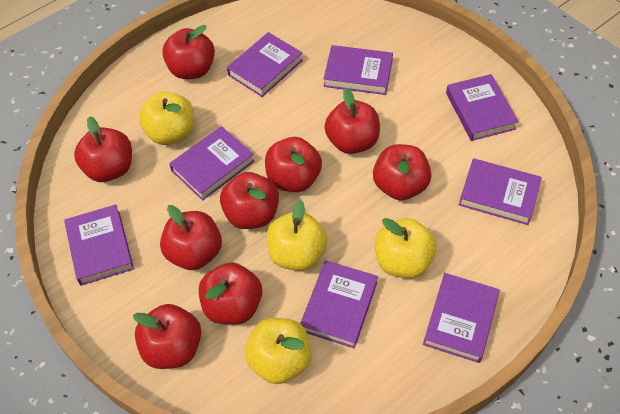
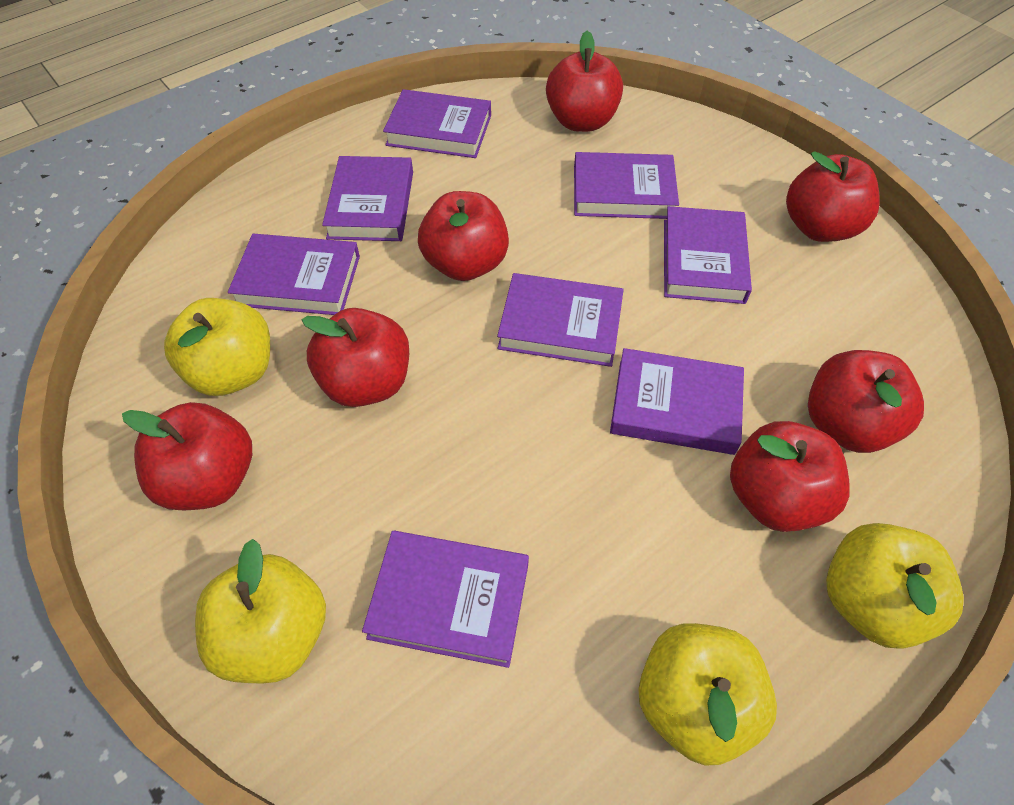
red apple: [74,116,132,182] [133,304,201,369] [160,205,222,270] [162,25,215,79] [199,262,262,325] [220,172,279,229] [265,137,322,192] [324,88,380,154] [373,144,432,200] = 9 -> [122,402,252,510] [302,308,409,407] [418,191,509,281] [546,31,623,132] [730,421,850,532] [786,151,880,242] [808,350,924,453] = 7

